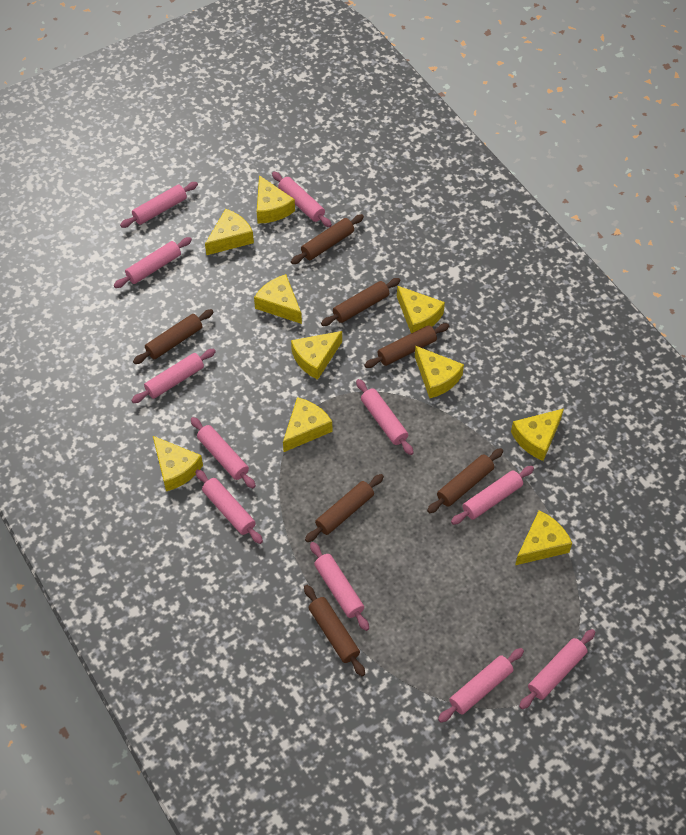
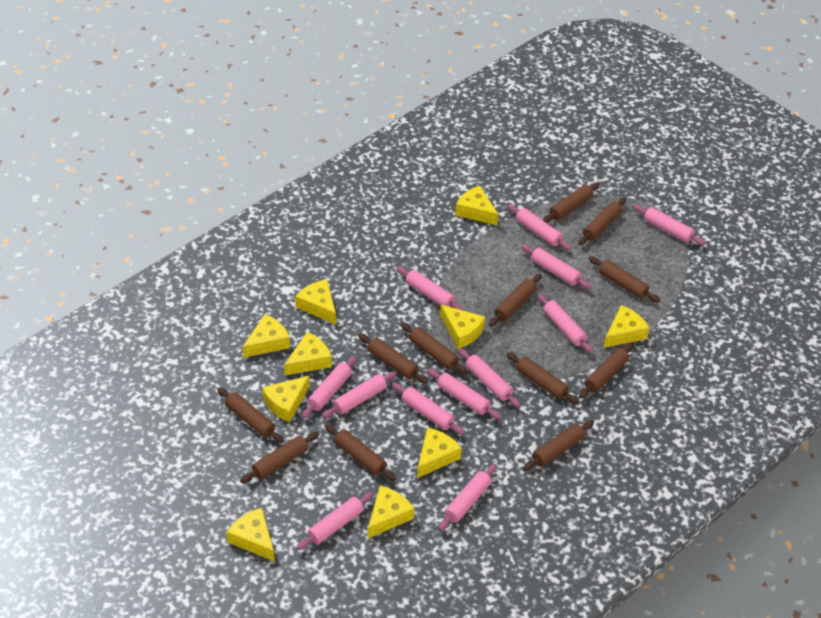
brown rolling pin: [133,309,214,364] [291,214,364,264] [304,585,365,676] [305,474,384,542] [321,278,401,326] [364,323,449,368] [427,448,503,513] = 7 -> [217,387,284,443] [240,432,319,483] [325,424,396,481] [358,334,428,384] [401,322,468,375] [489,274,542,327] [506,352,579,404] [523,420,594,471] [543,182,600,223] [578,197,626,245] [579,343,634,398] [589,256,660,302] = 12
pink rolling pin: [114,237,192,288] [120,182,198,228] [131,349,216,403] [191,417,256,489] [195,469,263,544] [272,172,332,227] [310,542,369,631] [356,379,414,455] [438,648,524,723] [451,466,534,525] [519,629,595,709] = 11 -> [297,492,374,550] [302,356,357,418] [322,371,397,418] [392,383,465,435] [397,266,464,311] [427,368,501,419] [439,464,497,531] [459,348,521,408] [508,204,572,250] [521,244,592,289] [538,294,593,353] [633,205,706,245] = 12

